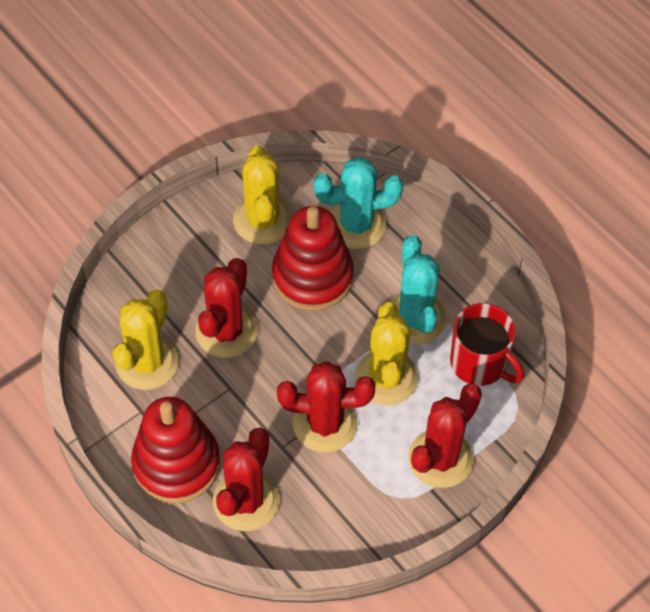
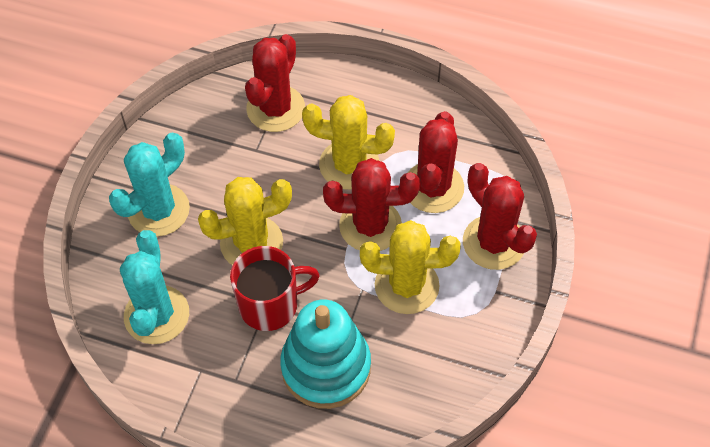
red stacking toy: [131,397,220,503] [272,206,354,311] = 2 -> none = 0
turquoise stacking toy: none = 0 -> [280,299,371,409] = 1

